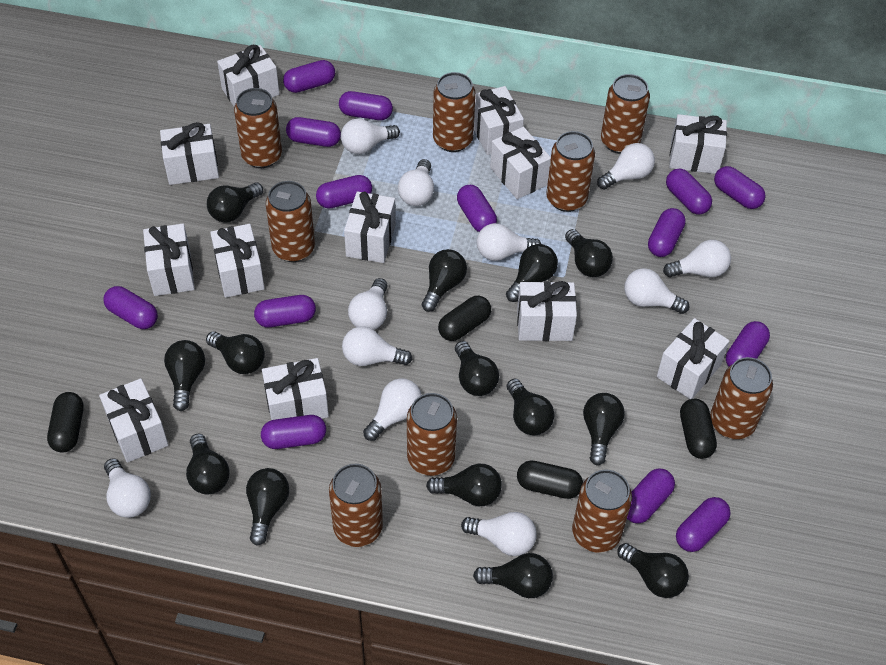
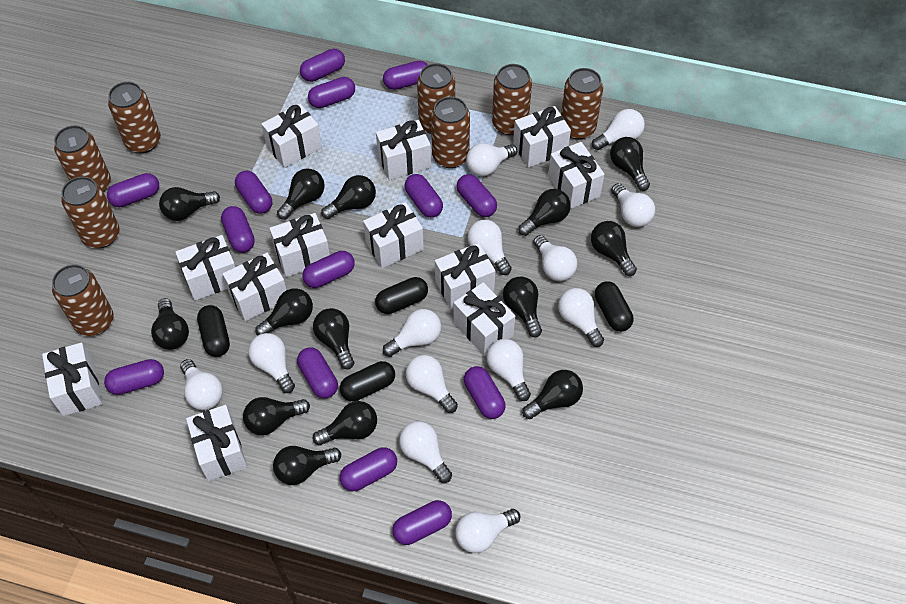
brown can: [234,88,282,168] [266,181,315,262] [329,464,383,547] [407,393,457,476] [433,72,476,152] [546,131,595,212] [572,469,632,553] [601,74,650,154] [710,357,773,439] = 9 -> [52,264,113,336] [54,125,111,192] [61,176,119,248] [108,82,161,153] [417,63,455,134] [431,97,470,168] [492,64,532,135] [561,68,603,140] = 8
white light bulb: [104,458,151,518] [341,118,400,154] [342,326,412,366] [348,278,388,330] [363,378,421,441] [398,159,434,206] [461,512,537,556] [477,223,541,261] [597,143,655,190] [624,268,689,314] [663,240,731,277] = 11 -> [180,359,223,410] [248,333,295,393] [383,309,441,357] [399,421,452,483] [406,355,458,413] [455,509,520,553] [466,143,517,176] [468,220,512,275] [487,339,531,401] [533,235,577,281] [558,288,604,347] [592,109,645,150] [611,183,655,227] = 13

